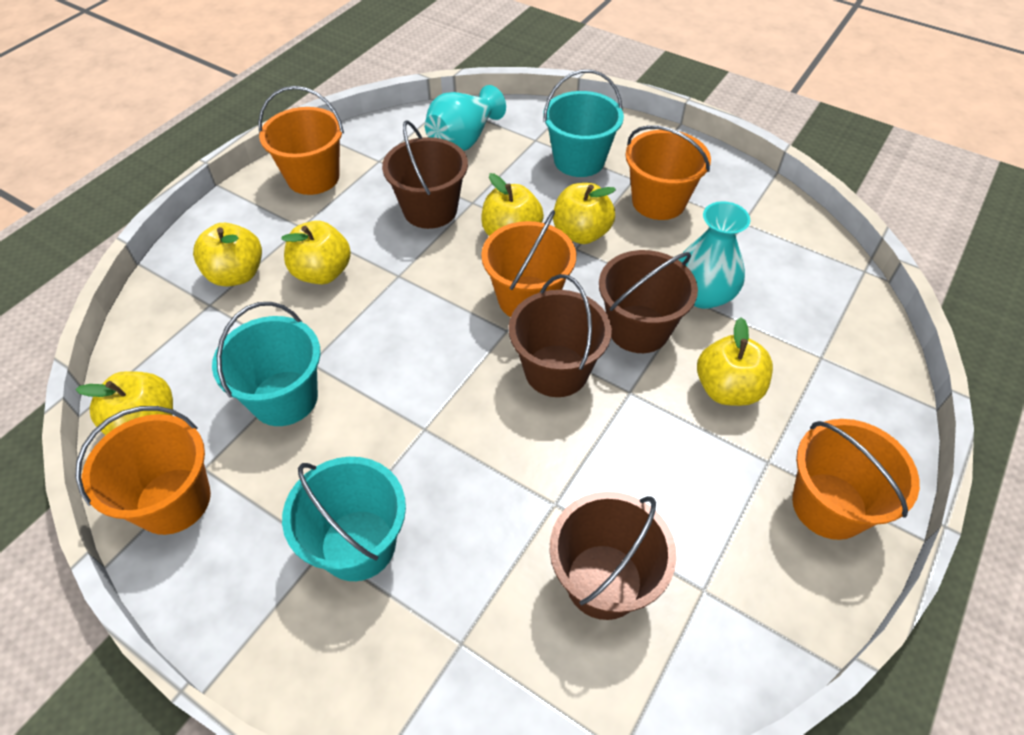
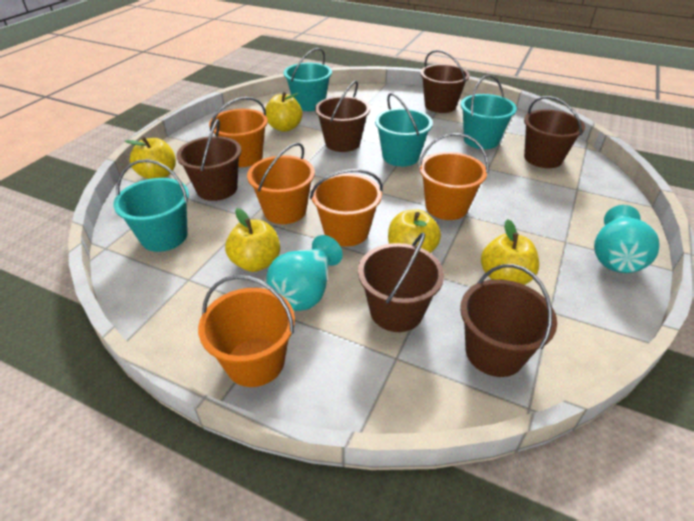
brown bucket: [382,120,468,229] [509,274,612,397] [550,492,677,620] [599,250,698,353] = 4 -> [176,119,242,201] [315,81,370,152] [358,232,444,332] [420,50,470,113] [460,264,557,377] [524,96,585,168] = 6
turquoise bucket: [212,302,321,426] [282,457,406,581] [543,70,624,177] = 3 -> [113,159,189,252] [284,48,332,111] [375,93,433,167] [461,75,517,149] = 4
yellow apple: [76,371,173,435] [193,223,262,287] [281,221,351,284] [481,173,544,236] [553,183,616,244] [697,317,773,406] = 6 -> [125,137,176,179] [225,208,280,272] [265,92,302,132] [388,209,441,253] [481,219,539,285] = 5

